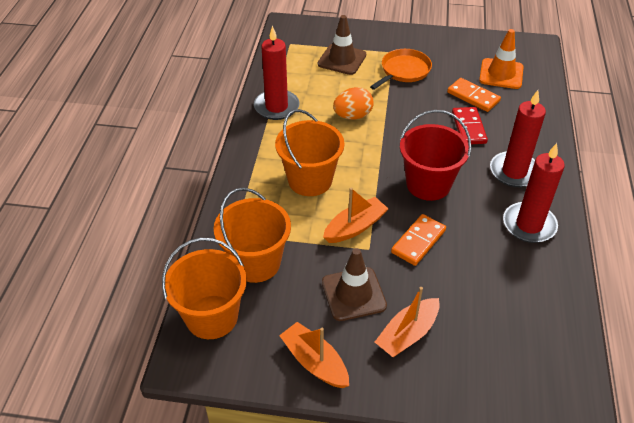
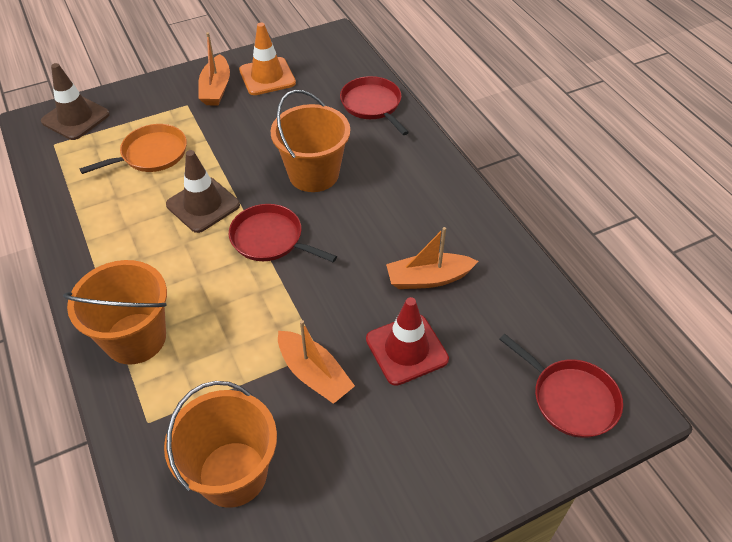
orange domino: [391,214,446,266] [447,78,501,112] = 2 -> none = 0
orange egg: [333,87,374,120] = 1 -> none = 0
red bucket: [400,110,471,201] = 1 -> none = 0
red candle: [254,26,299,120] [490,90,546,187] [503,143,565,243] = 3 -> none = 0
red domino: [452,107,488,144] = 1 -> none = 0
red pan: none = 0 -> [229,204,337,262] [340,76,409,135] [499,334,623,438] = 3
red traffic cone: none = 0 -> [366,297,449,386] = 1

